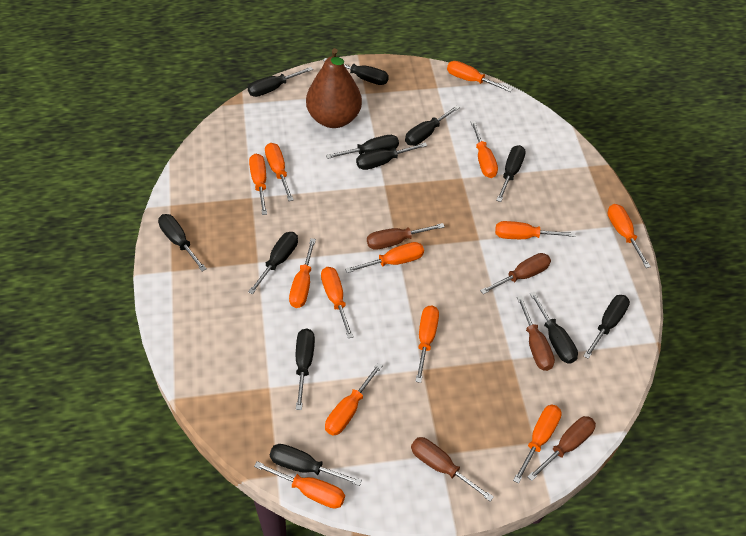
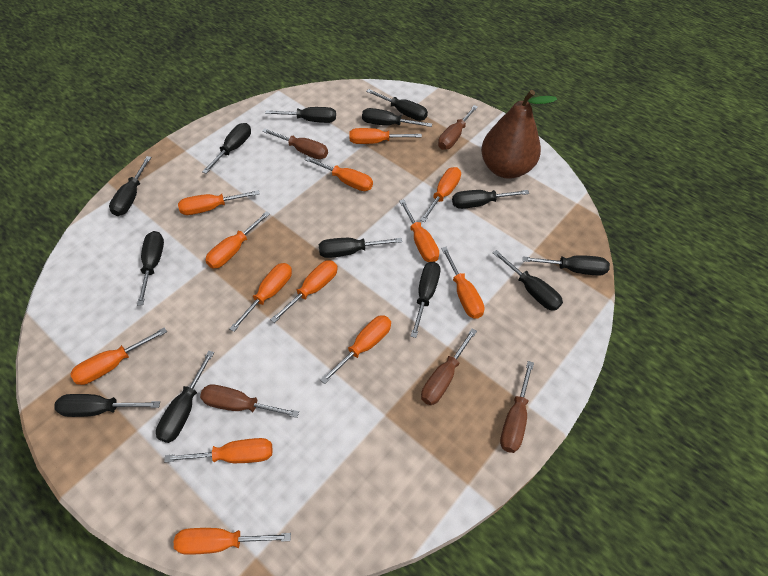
black screwdriver: [158,214,207,271] [248,67,313,97] [248,232,298,295] [270,444,362,486] [296,328,315,410] [323,58,389,85] [326,135,399,159] [356,142,427,170] [405,105,460,146] [496,145,526,202] [530,291,578,364] [584,295,630,359] = 12 -> [54,394,160,417] [109,156,151,216] [137,231,164,305] [156,351,214,443] [202,123,251,174] [265,107,336,123] [319,238,402,258] [362,108,432,127] [366,89,428,121] [410,262,441,338] [452,190,529,209] [493,250,563,311] [523,255,610,276] = 13

